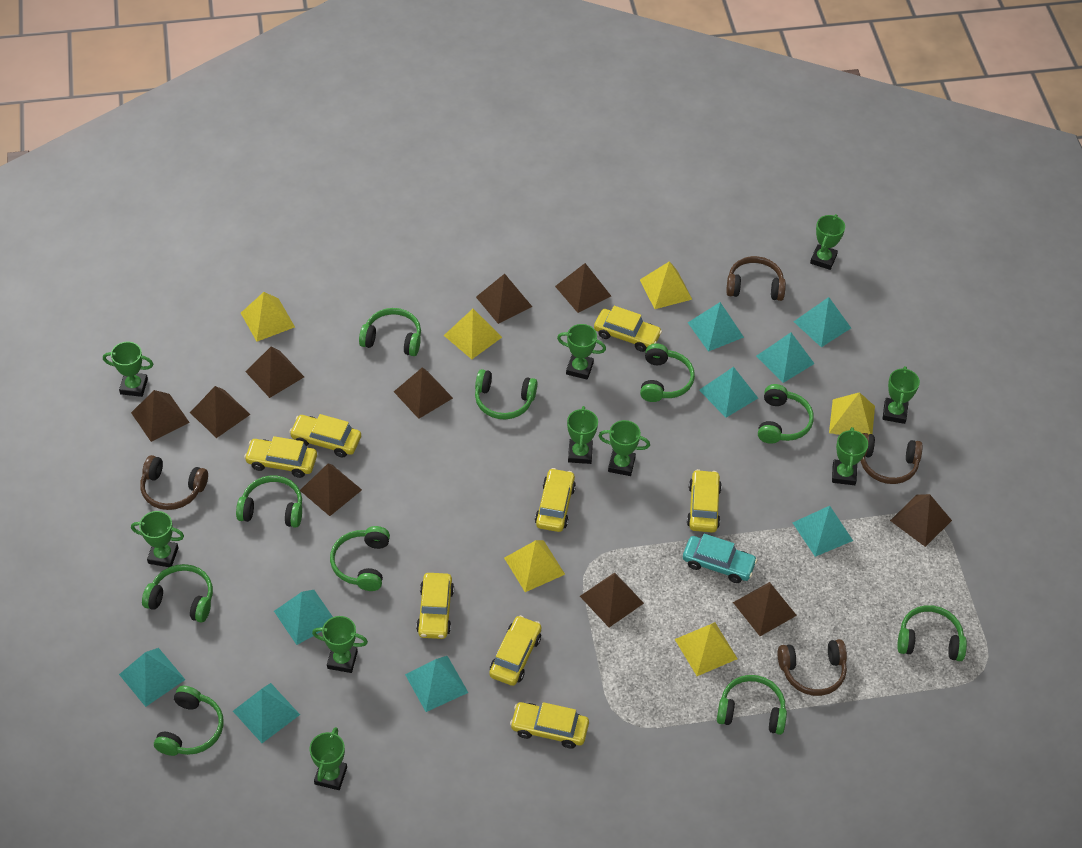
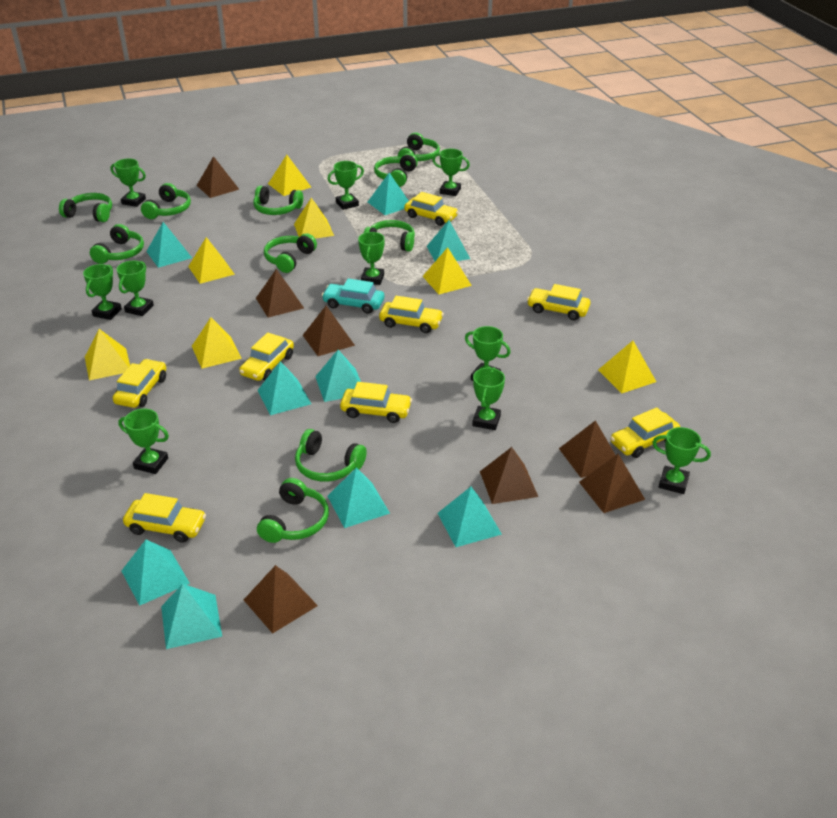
brown headphones: [140,455,208,510] [726,256,786,301] [778,639,847,696] [861,433,923,484] = 4 -> none = 0
brown pyramid: [131,390,190,442] [190,386,251,438] [245,347,304,398] [300,463,362,516] [394,367,453,419] [476,274,532,324] [555,263,611,313] [580,572,644,627] [733,582,797,636] [890,494,952,547] = 10 -> [197,156,239,198] [244,565,318,634] [256,269,304,317] [303,306,355,356] [480,447,538,504] [559,420,615,478] [579,454,645,513] = 7
yellow pyramid: [241,292,295,342] [444,309,502,359] [504,540,565,592] [640,261,692,309] [675,622,738,676] [829,392,875,435] = 6 -> [85,329,130,380] [188,237,235,284] [192,317,242,369] [268,155,311,196] [294,197,334,239] [423,247,472,294] [598,341,656,393] = 7

